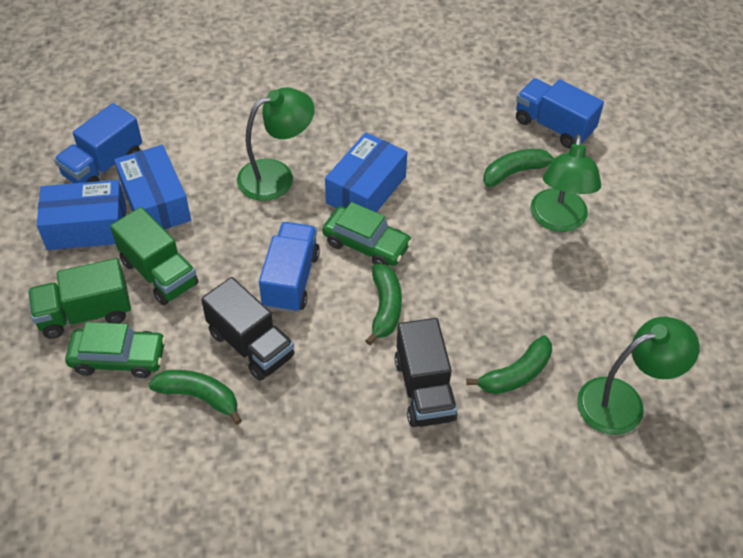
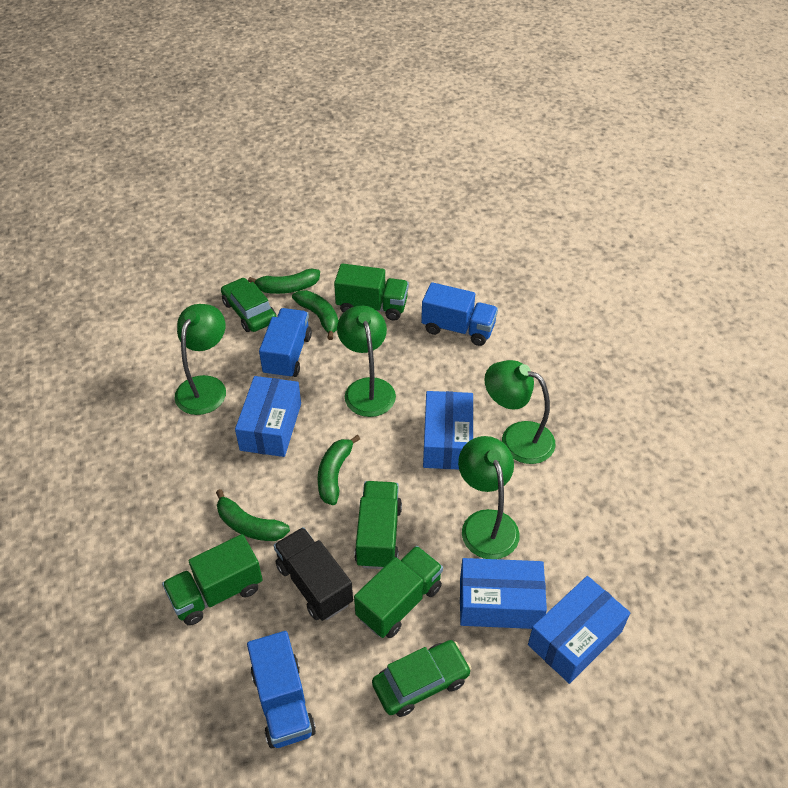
black truck: [201,277,295,381] [395,318,458,427] = 2 -> [274,527,353,621] = 1
blue box: [37,180,126,250] [114,145,191,230] [325,132,407,212] = 3 -> [235,376,301,457] [423,391,473,470] [460,558,547,629] [528,576,630,684] = 4
green lamp: [237,88,314,201] [531,134,601,232] [577,317,700,435] = 3 -> [175,304,226,415] [337,305,396,417] [458,436,520,559] [484,360,556,464] = 4
green truck: [28,258,131,339] [110,207,198,305] = 2 -> [162,534,263,626] [334,263,409,321] [354,481,402,569] [354,546,443,638] = 4

